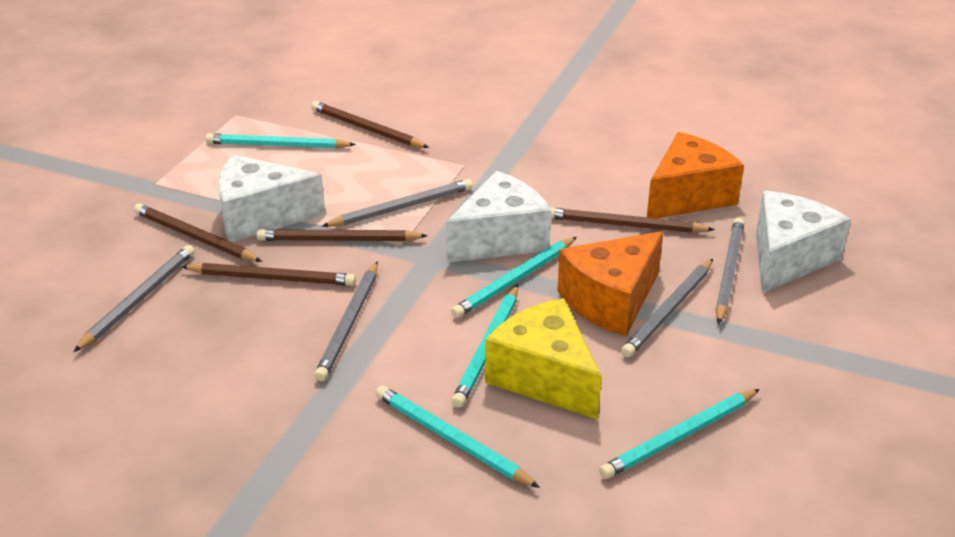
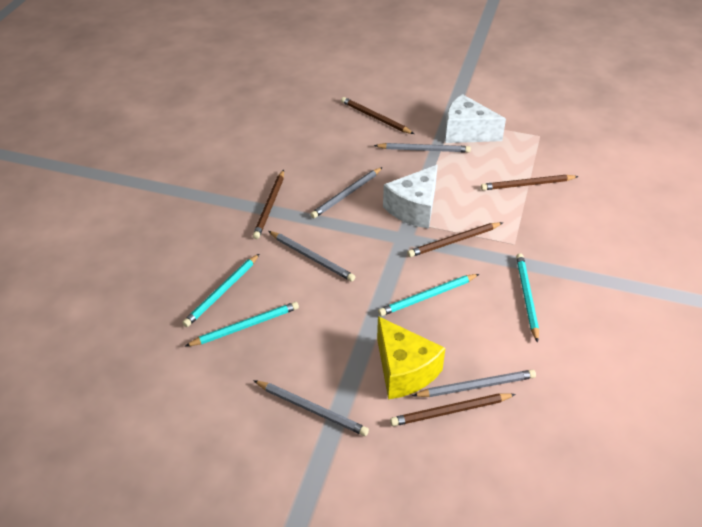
orange cheese: [557,231,664,336] [647,132,744,218] = 2 -> none = 0
turquoise pencil: [205,133,356,149] [375,385,540,488] [451,237,577,318] [451,285,518,408] [599,389,760,479] = 5 -> [182,254,259,327] [185,302,299,346] [378,274,479,316] [516,253,539,343] = 4
white cheese: [218,155,325,242] [446,171,551,263] [756,191,851,293] = 3 -> [383,165,438,229] [445,94,506,143] = 2

